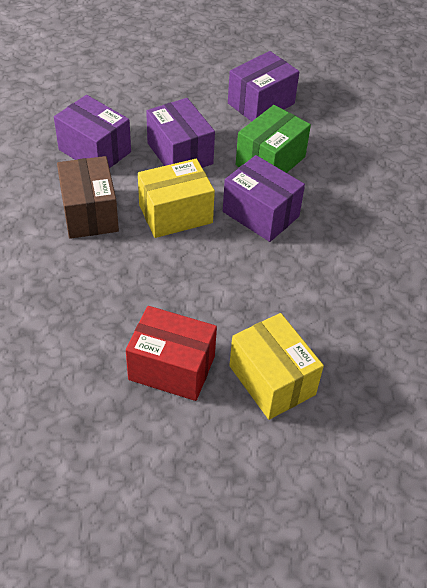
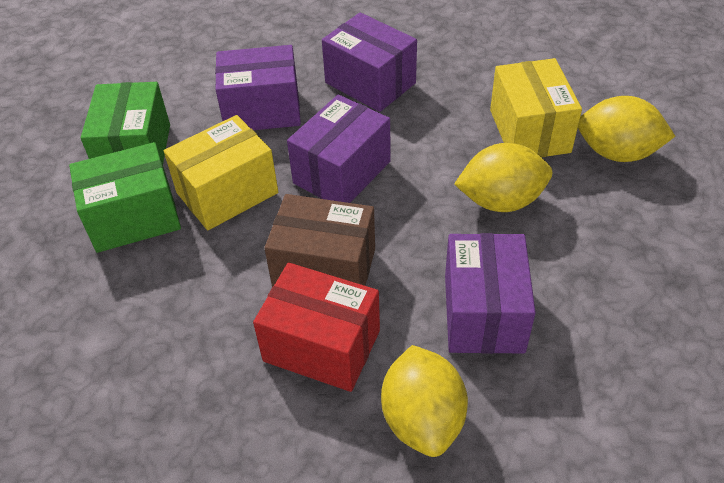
green box: [236,105,311,173] = 1 -> [69,142,181,253] [81,82,170,164] = 2
yellow lemon: none = 0 -> [381,345,468,457] [454,143,552,212] [578,96,675,162] = 3

